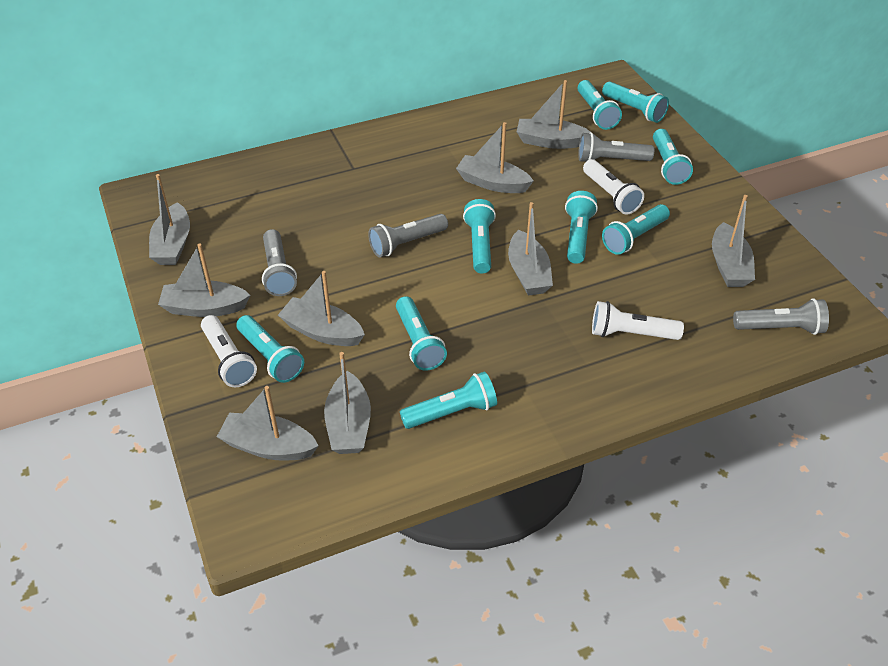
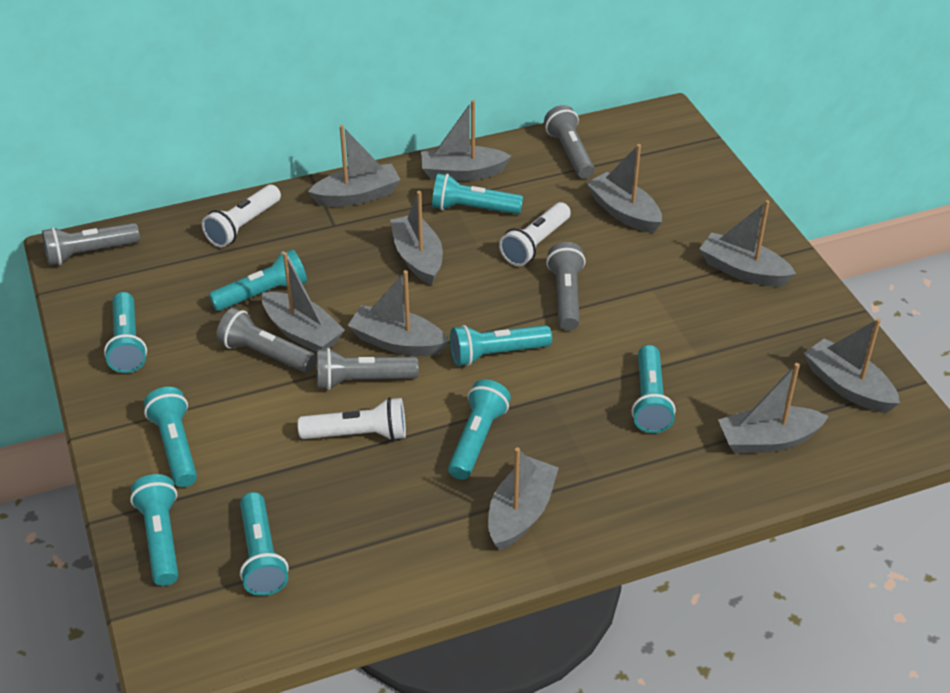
grey boat: [149,174,190,265] [158,243,250,317] [217,386,319,461] [278,271,365,346] [324,352,371,454] [456,122,533,193] [508,202,553,296] [517,80,590,149] [712,195,755,287] = 9 -> [262,252,345,352] [308,125,401,207] [348,270,449,356] [390,191,443,285] [421,100,511,181] [488,447,559,550] [586,144,662,233] [699,200,796,287] [718,363,829,454] [804,318,900,413] = 10
grey flashlight: [262,229,297,296] [368,214,448,257] [578,132,654,162] [733,298,829,335] = 4 -> [42,223,140,266] [216,308,316,373] [316,348,419,390] [544,105,594,179] [546,242,586,330] = 5

